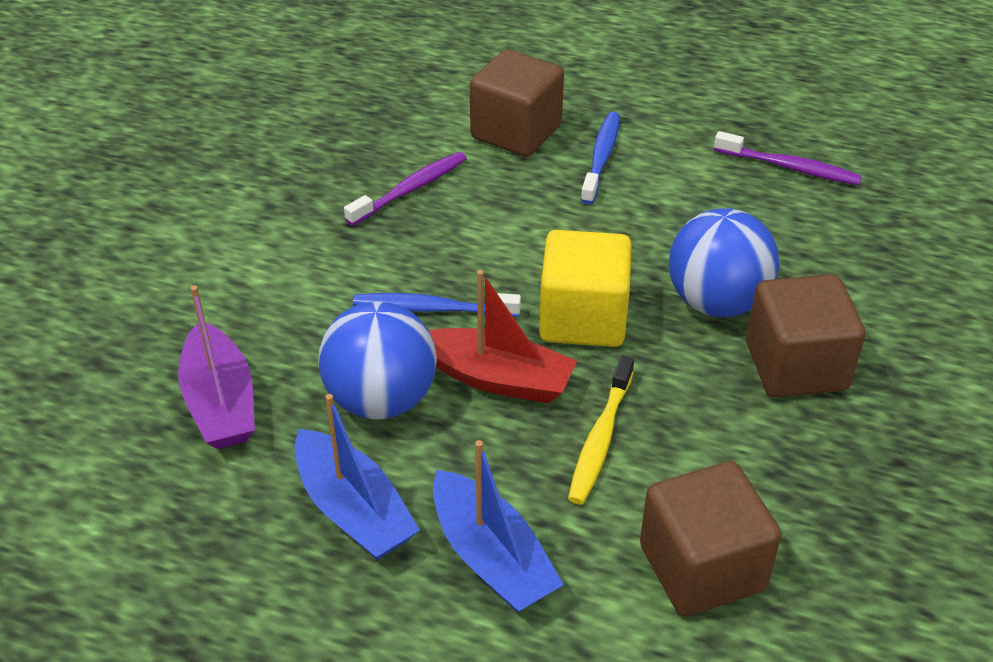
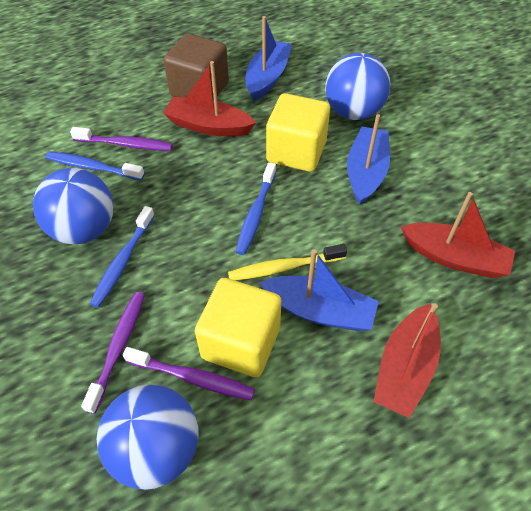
blue ball: [318,301,437,419] [669,208,779,317] = 2 -> [33,168,114,244] [97,385,199,490] [325,53,390,120] = 3
blue boat: [295,394,420,560] [433,440,564,613] = 2 -> [246,16,292,101] [259,249,379,331] [347,114,390,205] = 3
blue toothbrush: [353,293,521,317] [581,112,620,205] = 2 -> [45,152,144,180] [90,206,155,308] [236,162,276,255] = 3
brown cube: [470,49,564,157] [640,461,781,616] [746,274,865,398] = 3 -> [164,33,229,100] = 1
purple boat: [178,285,255,449] = 1 -> none = 0
purple toothbrush: [344,152,467,226] [714,131,862,185] = 2 -> [70,127,173,151] [81,292,145,414] [123,347,255,400] = 3
red boat: [429,270,577,403] = 1 -> [163,61,256,137] [373,303,441,418] [401,192,515,278] = 3
yellow cube: [539,230,632,347] = 1 -> [195,278,281,377] [266,93,330,172] = 2

